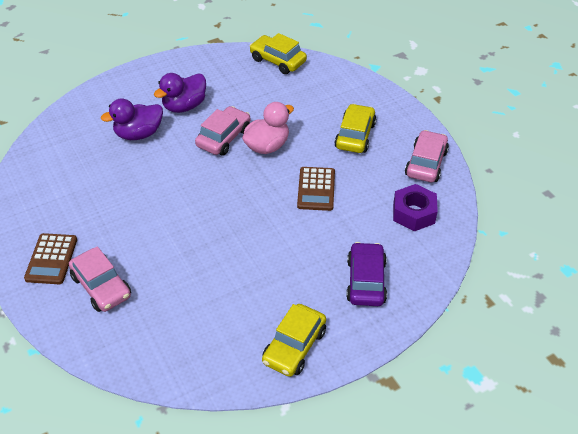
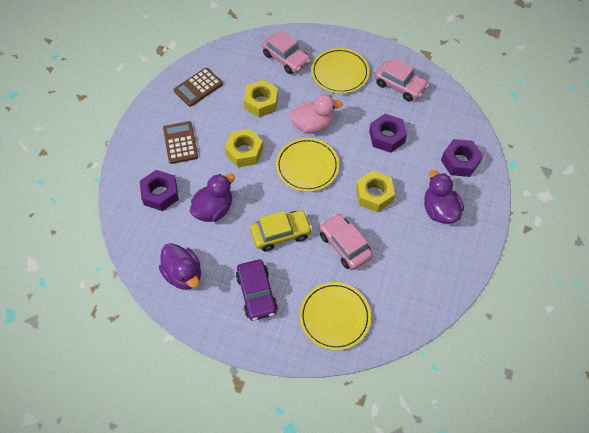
purple duck: [101,98,163,140] [154,73,206,113] = 2 -> [159,243,201,290] [190,173,235,222] [424,170,464,224] = 3
purple nut: [393,184,438,231] = 1 -> [140,170,179,211] [369,114,407,153] [441,139,483,177] = 3
yellow car: [250,33,307,74] [262,304,326,377] [334,104,376,153] = 3 -> [250,210,312,251] = 1
yellow nut: none = 0 -> [225,129,263,167] [244,80,278,118] [356,171,395,212] = 3
yellow plate: none = 0 -> [276,138,339,192] [299,282,371,351] [311,48,370,94] = 3

